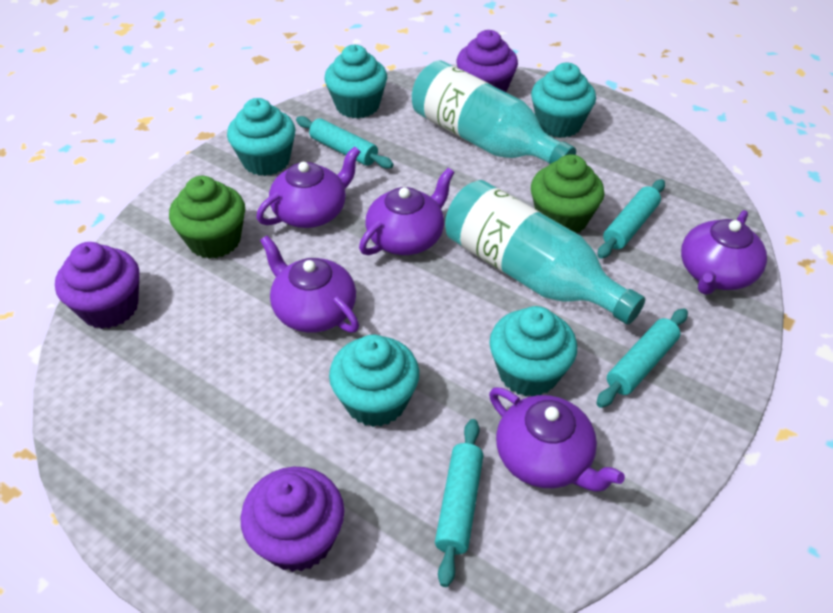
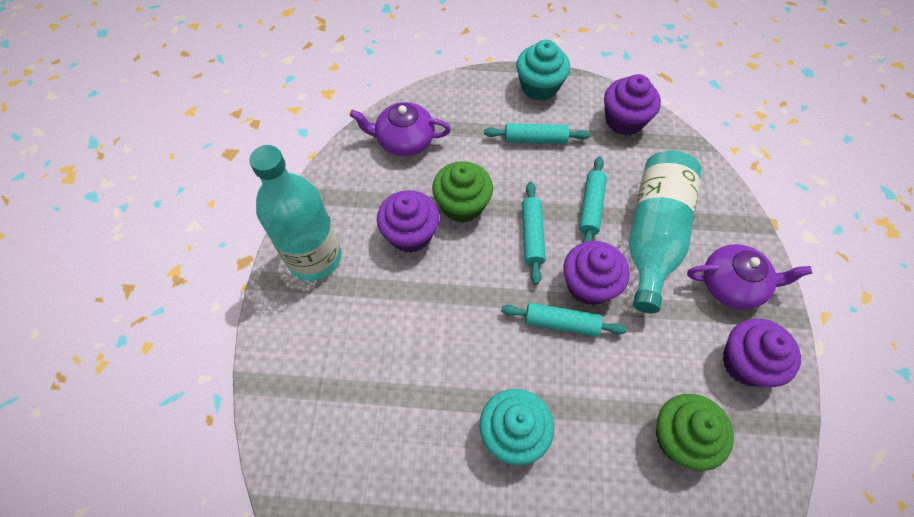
purple cupcake: [55,242,139,329] [241,467,344,572] [457,30,518,92] = 3 -> [377,190,440,253] [564,241,630,305] [604,74,661,135] [722,319,801,387] = 4
purple teapot: [256,146,361,228] [260,236,359,333] [359,168,455,255] [489,387,625,492] [681,210,767,295] = 5 -> [350,102,451,156] [687,244,812,310] = 2
turquoise cupcake: [227,98,295,176] [324,45,387,119] [329,335,419,427] [489,306,577,397] [531,63,596,138] = 5 -> [479,389,554,465] [516,40,570,101] = 2

